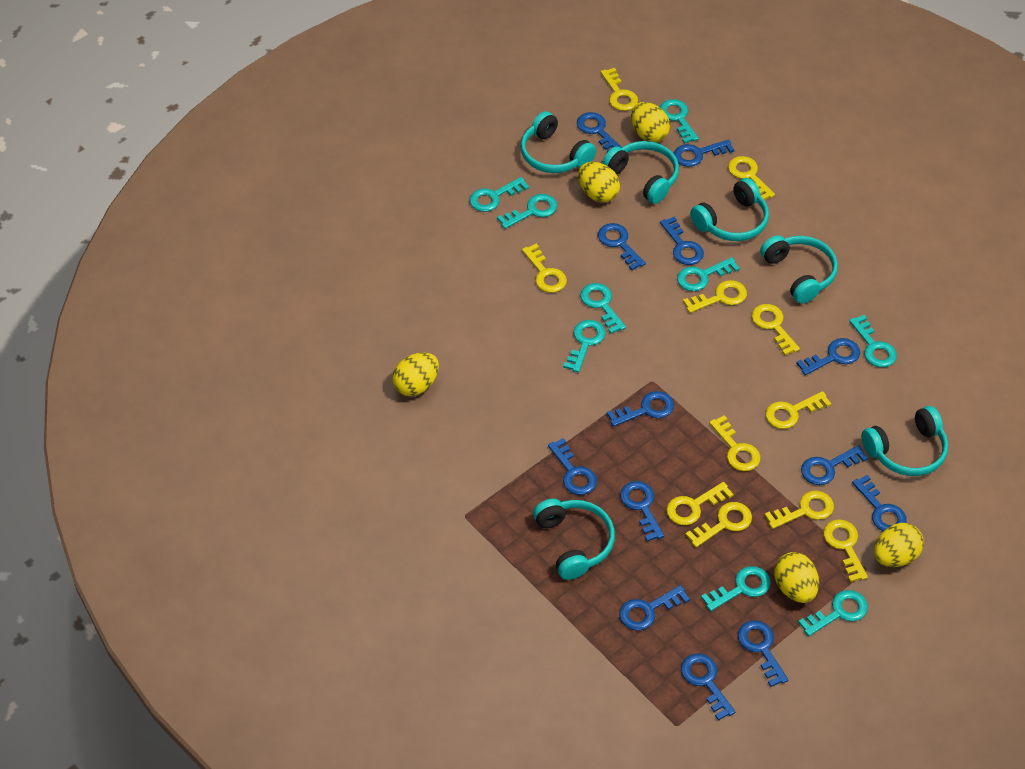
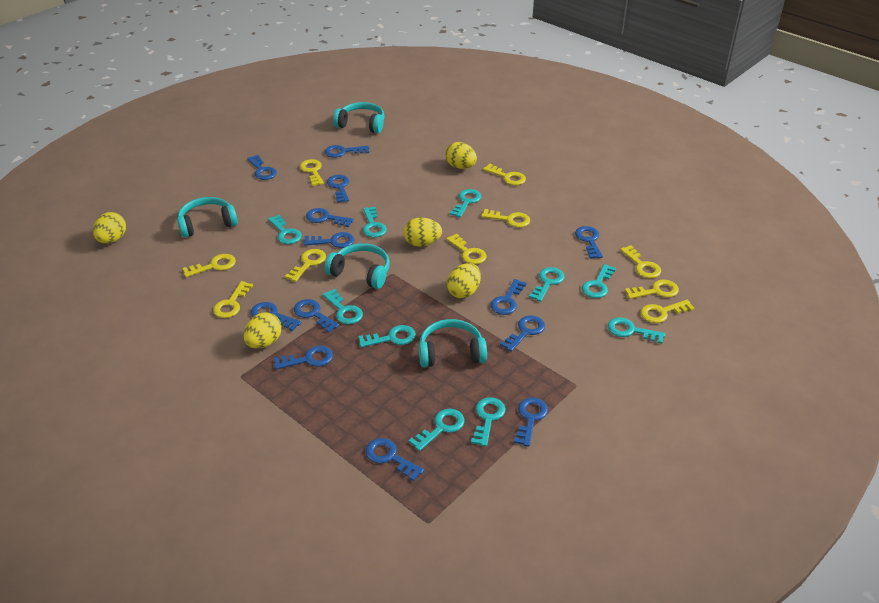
turquoise headphones: [520,111,596,173] [533,499,615,580] [602,141,679,204] [690,178,769,241] [760,235,838,304] [862,406,948,476] = 6 -> [177,197,238,238] [324,243,390,289] [333,102,384,133] [419,319,487,367] = 4
turquoise key: [469,177,529,212] [497,194,557,229] [563,320,605,372] [580,283,626,334] [660,99,699,144] [677,257,740,291] [701,566,771,611] [798,590,868,636] [849,315,897,367] = 9 -> [268,215,302,244] [323,289,363,324] [358,325,416,348] [363,207,387,238] [409,409,465,451] [450,189,481,218] [471,397,506,447] [529,267,565,302] [582,264,616,298] [608,317,665,344] = 10
yellow key: [522,244,567,293] [601,68,638,111] [666,482,734,525] [683,280,747,313] [685,502,752,547] [709,415,761,471] [728,156,775,200] [752,304,800,356] [765,391,832,429] [765,491,834,529] [823,519,868,582] = 11 -> [182,254,236,277] [213,281,253,318] [285,249,326,282] [300,159,324,186] [446,234,487,264] [481,209,530,228] [483,164,526,185] [620,245,661,278] [625,280,679,299] [640,300,695,323] = 10

